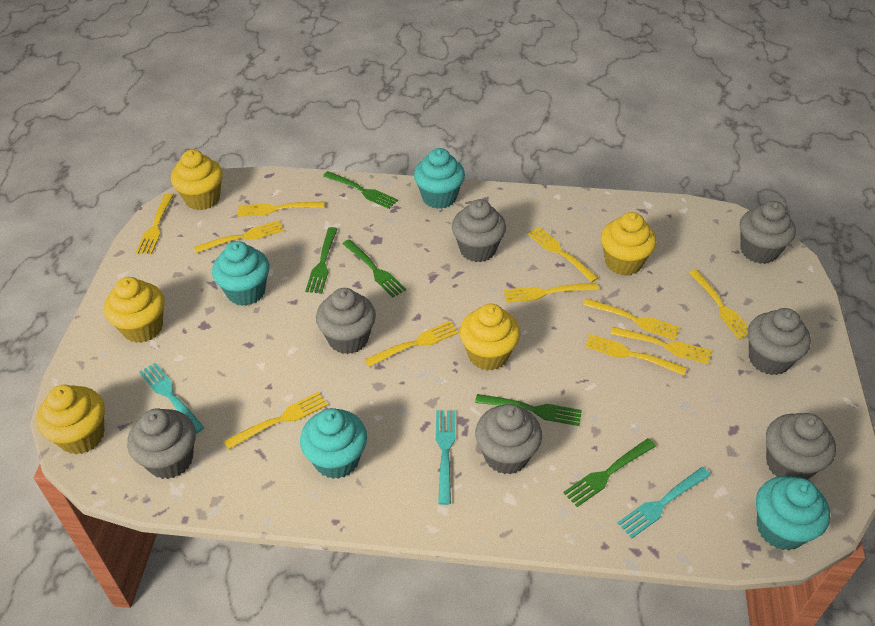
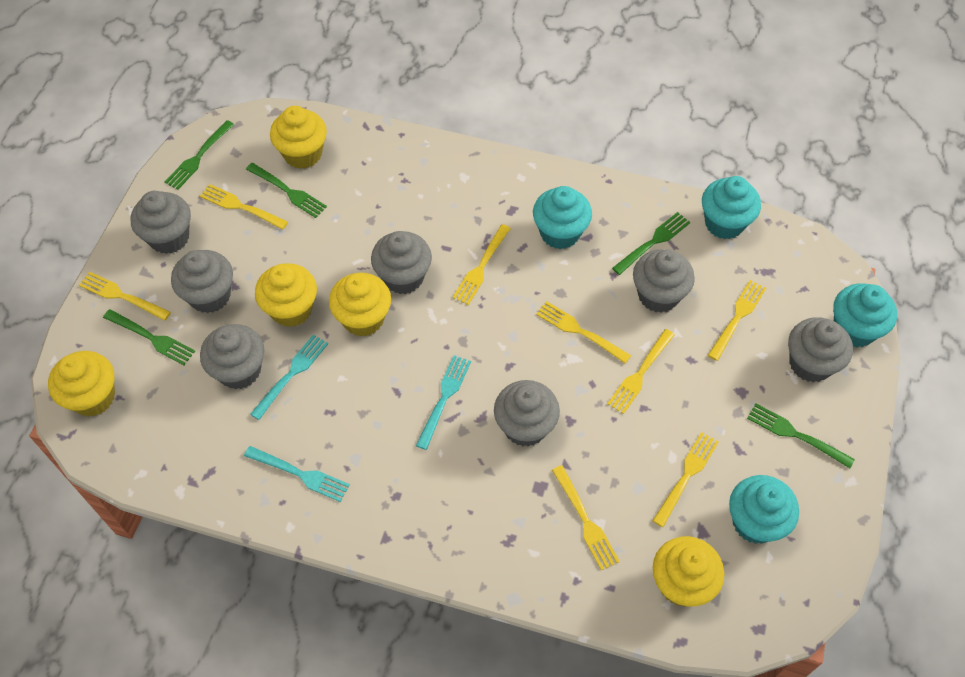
yellow fork: [136,193,174,255] [194,220,284,253] [224,392,328,450] [238,202,325,217] [364,321,459,367] [504,283,599,303] [528,227,598,282] [583,298,680,340] [585,334,687,375] [611,327,712,364] [689,269,748,340] = 11 -> [79,272,171,321] [200,184,288,230] [453,224,511,305] [536,301,631,364] [552,465,620,571] [607,329,675,414] [652,432,719,527] [708,280,766,361] = 8

